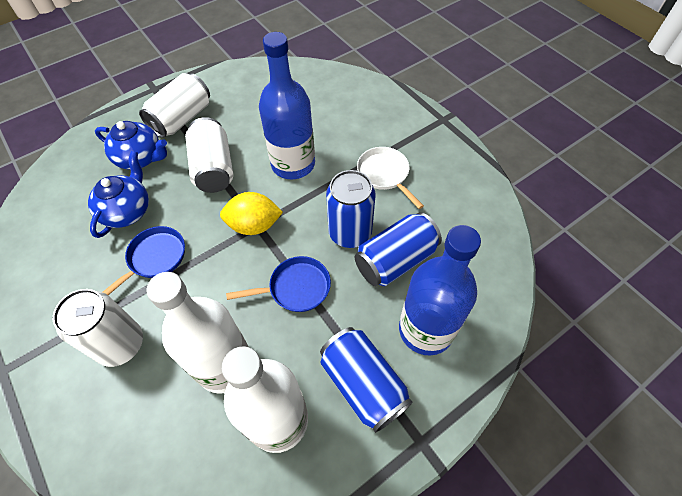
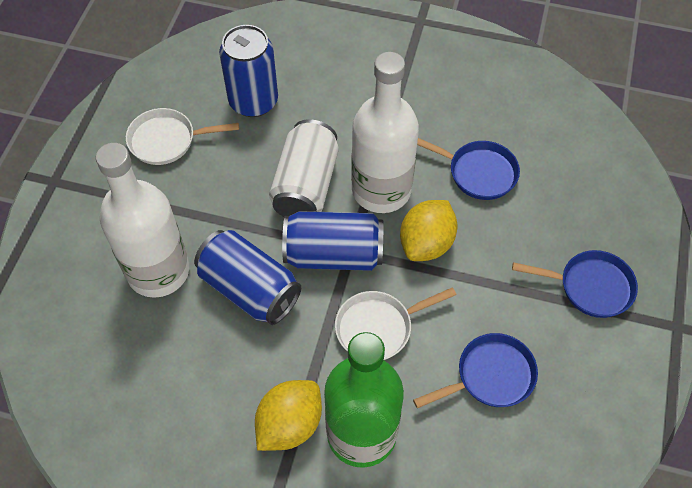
blue bottle: [259,32,315,179] [399,225,481,356] = 2 -> none = 0
blue pan: [103,226,185,295] [226,256,331,312] = 2 -> [413,333,538,408] [417,138,520,200] [512,250,638,318] = 3
blue teapot: [88,151,149,238] [95,121,167,170] = 2 -> none = 0
green bottle: none = 0 -> [324,332,404,468] = 1
white can: [53,289,143,367] [139,73,210,138] [185,117,233,193] = 3 -> [269,119,339,217] = 1
white pan: [357,147,424,209] = 1 -> [126,108,239,165] [335,287,456,360] = 2
yellow lemon: [220,192,283,235] = 1 -> [255,380,322,451] [400,200,457,261] = 2

